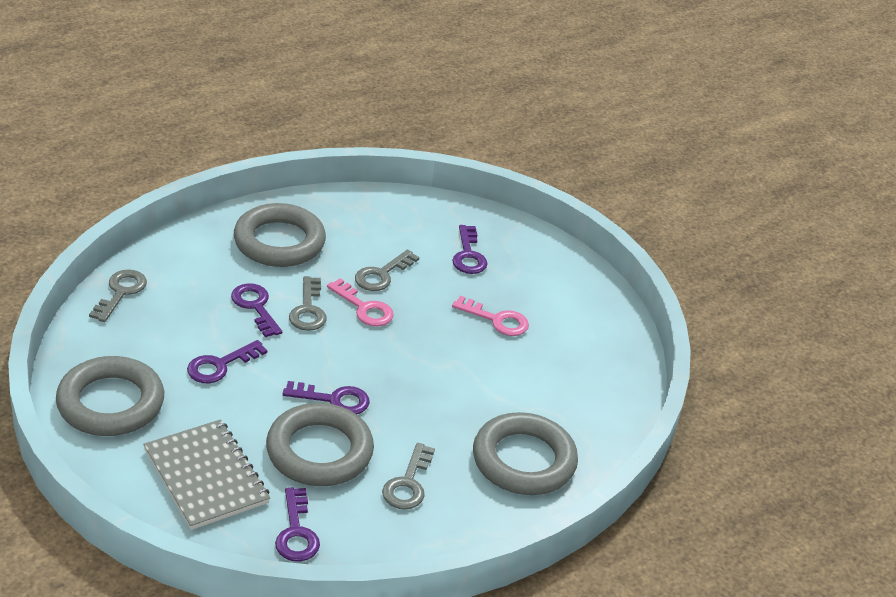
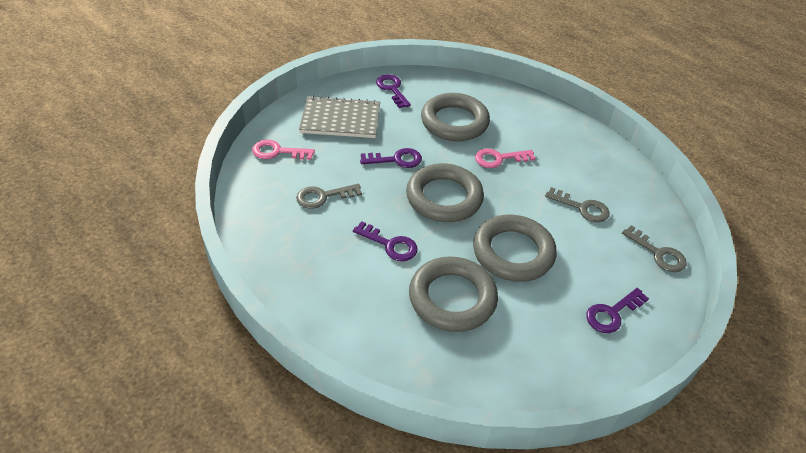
grey key: [89,269,147,322] [289,276,327,331] [355,249,419,291] [382,443,435,510] = 4 -> [296,184,362,209] [545,187,610,222] [622,225,687,272] = 3
purple key: [187,340,267,383] [231,283,282,337] [275,487,320,562] [283,381,370,414] [452,225,487,274] = 5 -> [353,221,418,261] [360,148,422,168] [376,75,411,108] [586,288,649,333] = 4

